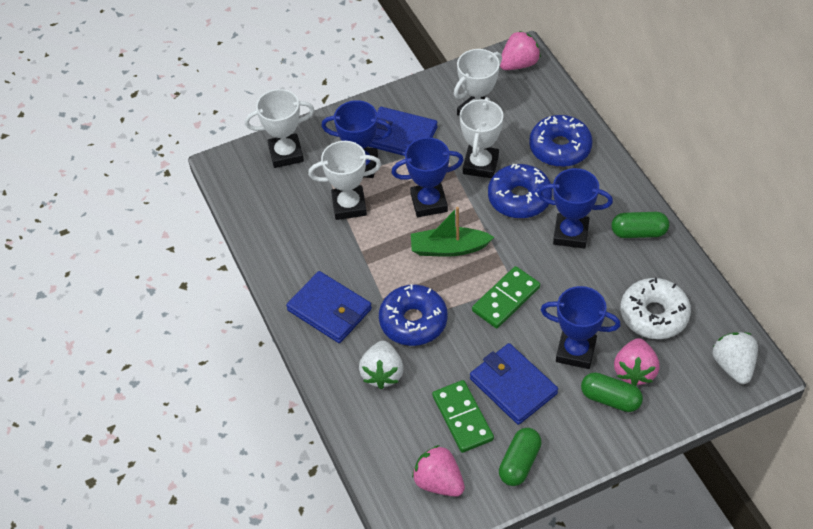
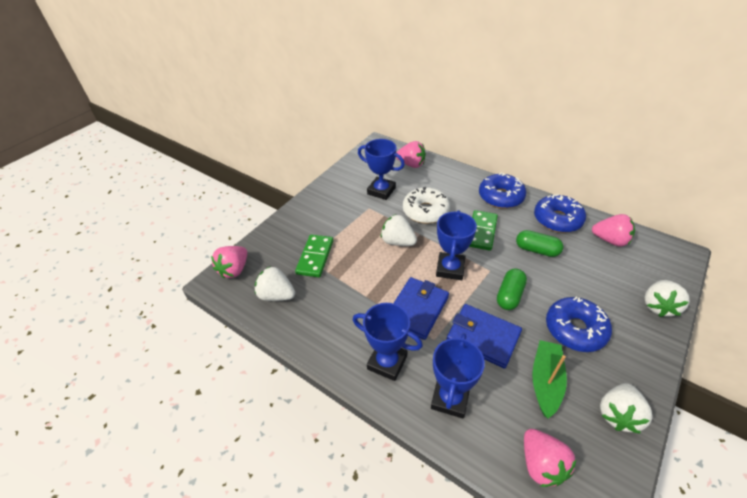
blue wallet: [286,271,372,343] [368,107,438,156] [470,343,558,425] = 3 -> [393,277,449,340] [446,304,522,369] = 2
green capsule: [499,428,542,486] [581,372,643,412] [611,212,669,238] = 3 -> [497,269,527,310] [516,230,564,257] = 2
pink strawberry: [412,445,465,497] [500,31,541,70] [614,338,660,386] = 3 -> [211,246,247,278] [396,141,426,168] [524,429,576,487] [592,214,635,247] = 4
white strawberry: [359,341,404,389] [712,332,758,384] = 2 -> [255,266,295,301] [381,214,417,246] [600,383,652,434] [644,280,690,317] = 4
white trophy: [245,89,314,168] [308,141,381,220] [454,49,502,117] [460,97,503,178] = 4 -> none = 0

